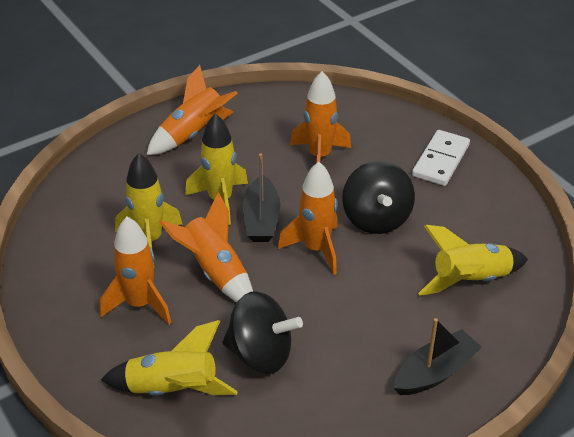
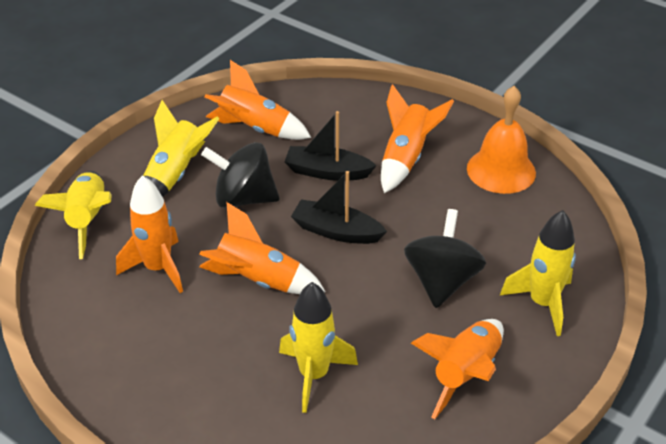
orange bell: none = 0 -> [467,86,536,194] = 1
white domino: [412,130,470,186] = 1 -> none = 0

